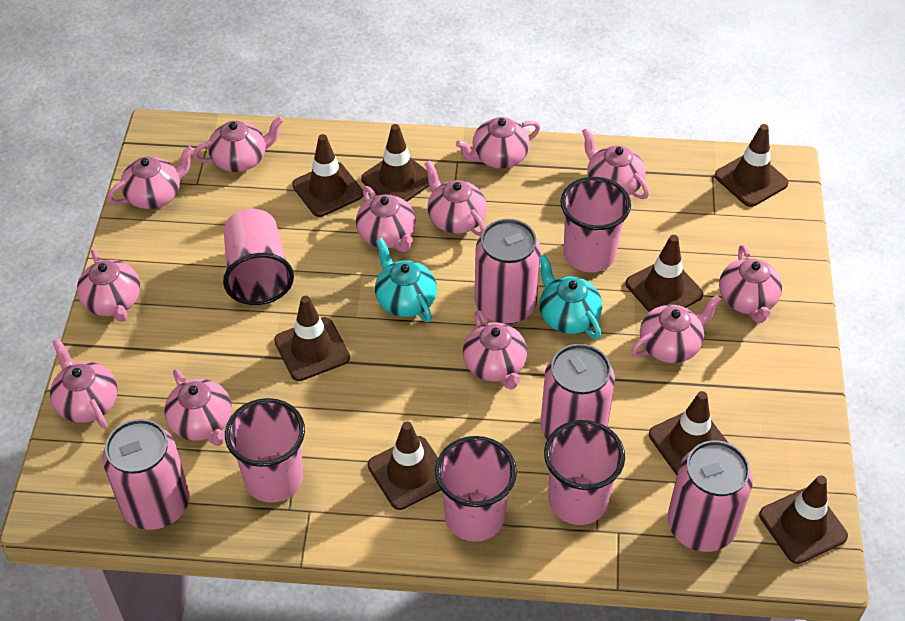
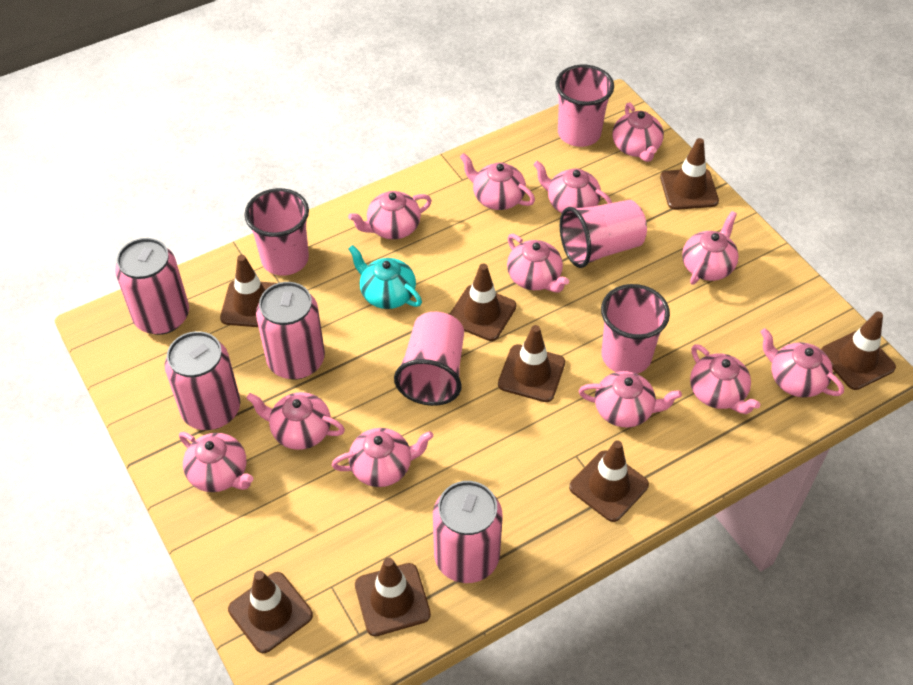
turquoise teapot: [375,238,437,322] [539,254,602,339] = 2 -> [348,245,422,309] = 1

